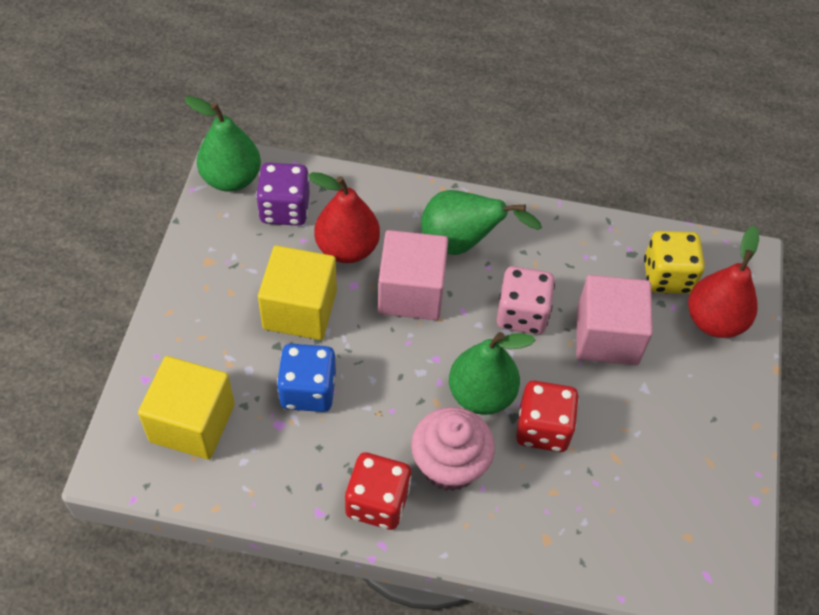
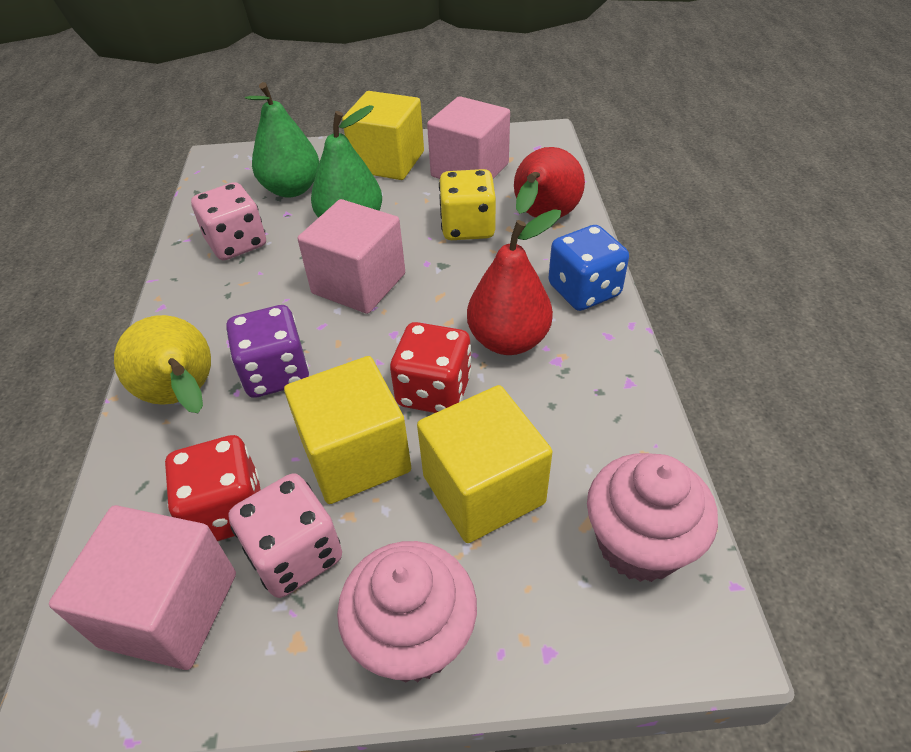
green pear: [185,96,261,192] [421,190,542,255] [449,332,535,415] = 3 -> [245,82,319,198] [311,105,382,218] = 2
pink cube: [378,230,448,320] [576,275,653,365] = 2 -> [49,505,236,670] [298,199,405,314] [427,96,510,179] = 3
pink cupcake: [411,407,495,491] = 1 -> [337,541,477,682] [587,453,718,582] = 2
pink dice: [497,266,555,334] = 1 -> [191,182,266,260] [228,473,342,598] = 2
yellow cube: [138,356,235,460] [258,245,337,340] = 2 -> [284,356,411,504] [342,91,424,180] [417,385,553,543] = 3
yellow pear: none = 0 -> [114,315,211,413] = 1

